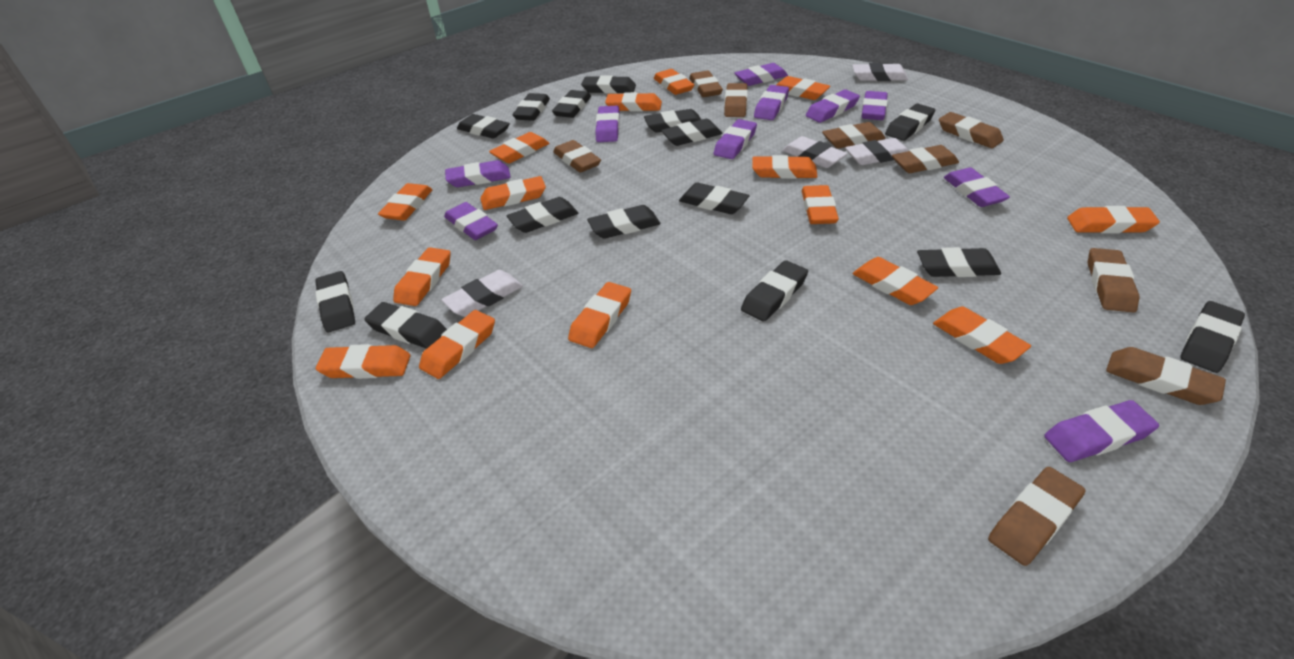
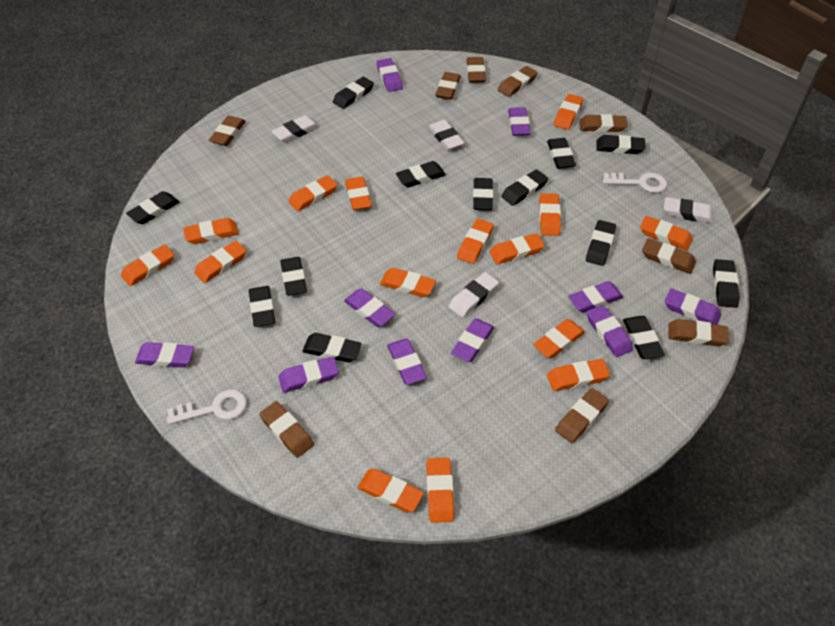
black eraser: [315,271,355,332] [364,302,447,349] [457,114,510,139] [507,197,578,233] [512,93,550,121] [552,90,591,118] [581,75,636,94] [587,205,660,239] [644,109,701,133] [661,119,723,146] [679,183,750,214] [741,260,808,321] [885,104,935,141] [917,247,1001,277] [1180,301,1245,373] = 15 -> [126,191,179,224] [249,286,275,327] [280,257,307,296] [302,333,362,363] [333,77,374,109] [396,161,446,188] [473,178,493,210] [501,169,548,206] [547,138,576,169] [586,220,616,266] [596,135,646,154] [623,316,665,359] [713,259,740,308] = 13
white key: none = 0 -> [167,390,247,425] [603,173,667,193] = 2

